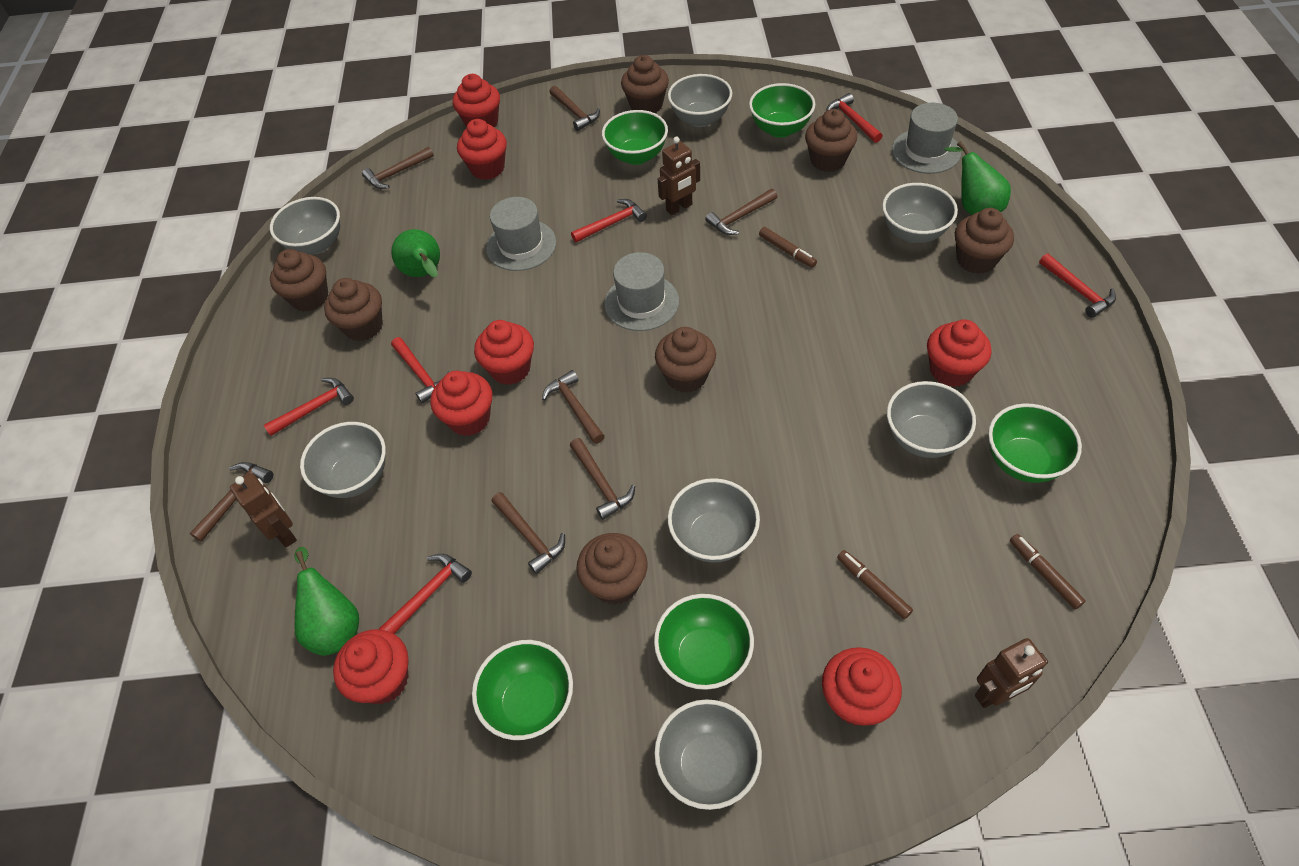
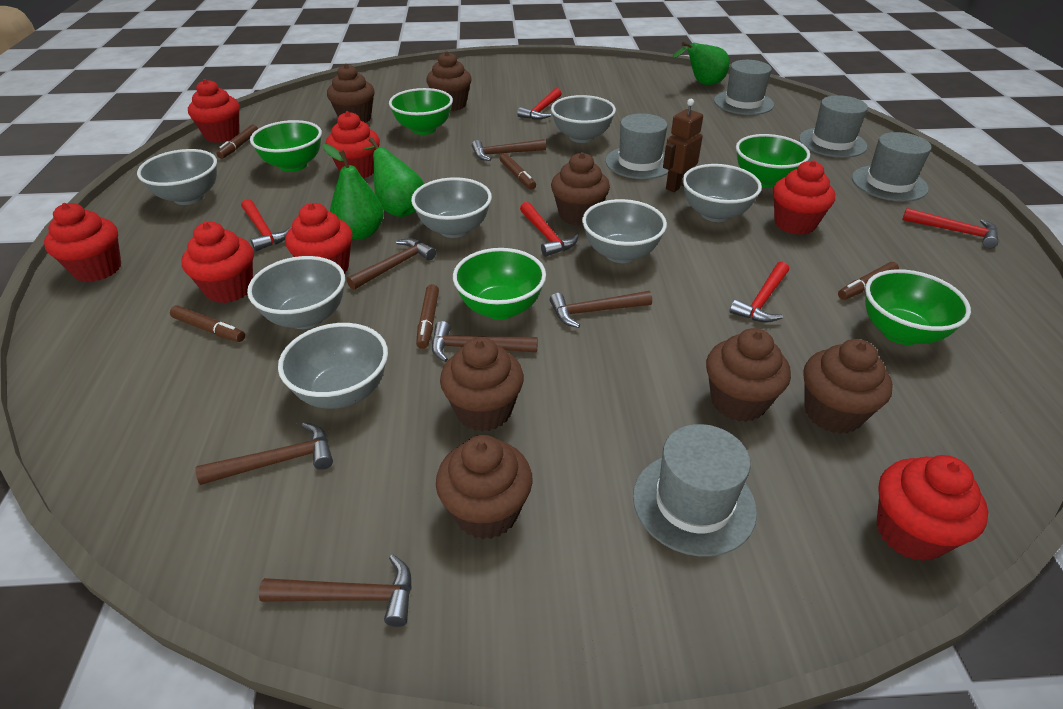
brown hammer: [190,462,273,542] [362,147,434,189] [491,492,565,574] [542,370,605,444] [549,86,600,131] [570,438,635,520] [705,189,778,235] = 7 -> [196,422,333,485] [259,554,412,627] [346,238,436,290] [432,321,538,362] [472,139,546,161] [550,291,652,328] = 6
brown marker: [759,227,817,268] [837,550,913,619] [1010,534,1085,609] = 3 -> [170,305,245,342] [216,125,258,159] [416,284,439,349] [500,153,536,190] [838,262,899,300] = 5
brown robot: [230,473,297,547] [658,136,700,216] [975,638,1048,708] = 3 -> [663,99,703,192] = 1
grey hat: [486,197,556,271] [604,252,679,331] [892,103,961,174] = 3 -> [605,113,668,179] [633,424,757,557] [714,60,774,115] [799,95,868,158] [852,132,932,202] = 5
red hammer: [264,378,354,436] [379,554,472,634] [391,337,450,404] [571,199,647,243] [826,93,883,143] [1039,253,1116,318] = 6 -> [241,199,291,251] [517,88,562,120] [520,202,579,257] [729,262,789,323] [902,208,998,248] = 5

